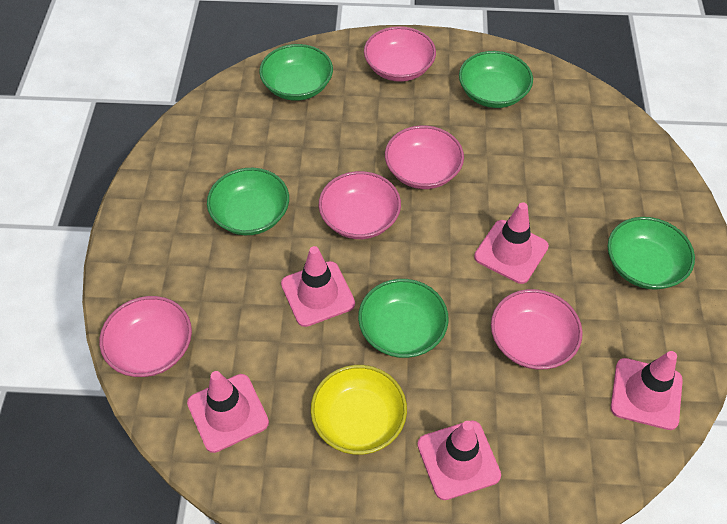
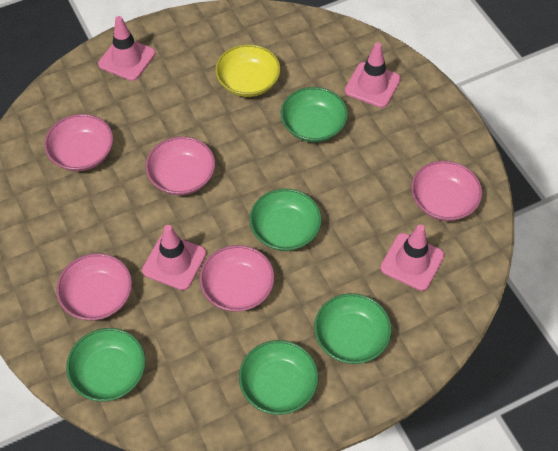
pink traffic cone: [187,371,269,453] [281,246,355,327] [417,420,501,500] [474,202,549,284] [611,351,683,430] = 5 -> [98,16,155,81] [142,225,206,290] [345,43,401,108] [380,225,444,291] = 4

